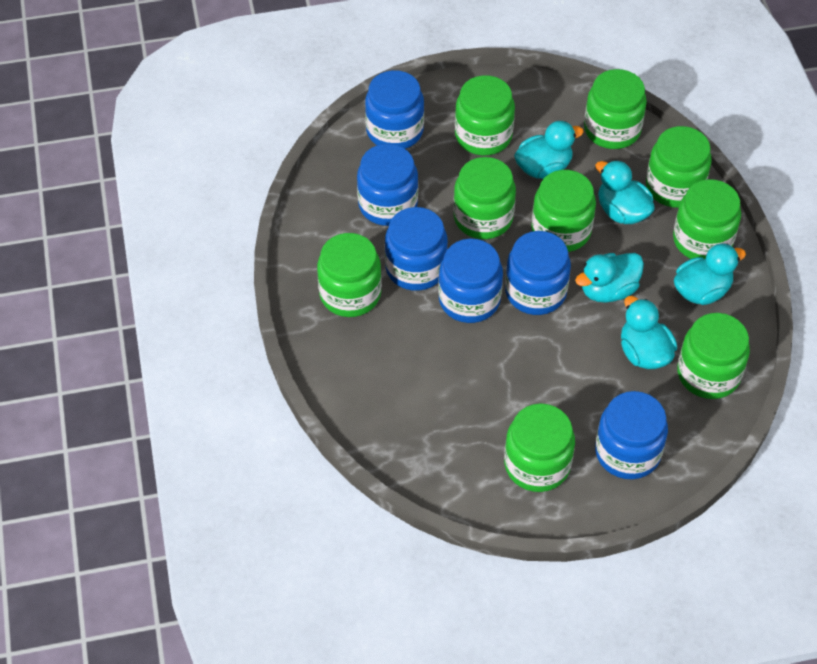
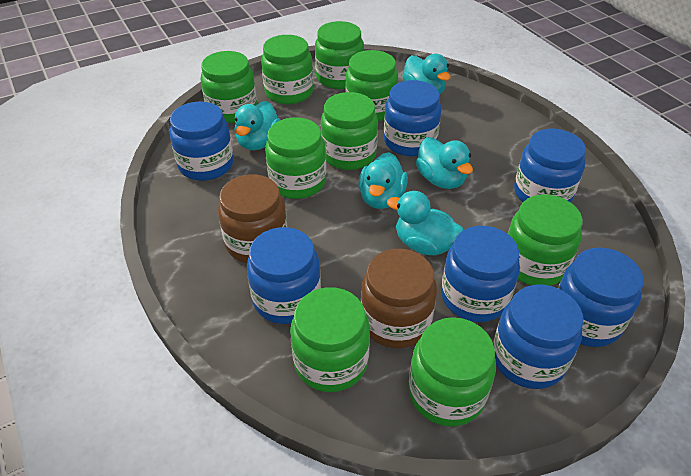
blue jar: [357,144,418,226] [365,70,424,149] [385,207,448,291] [438,239,503,323] [505,231,571,315] [595,391,668,479] = 6 -> [170,102,234,181] [247,227,321,324] [384,80,441,156] [441,226,520,322] [493,285,583,389] [514,128,586,202] [558,247,644,347] = 7
brown jar: none = 0 -> [218,174,287,263] [361,249,437,348] = 2

